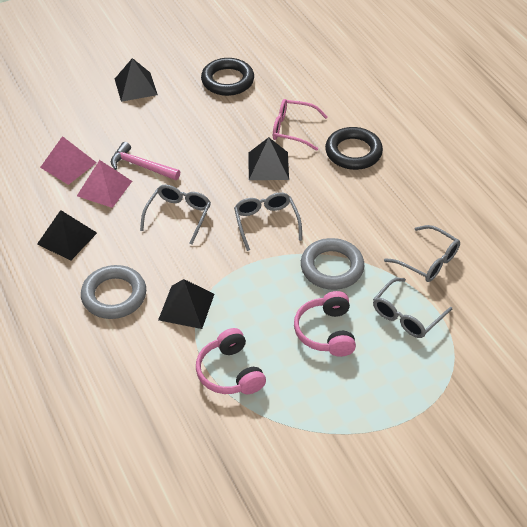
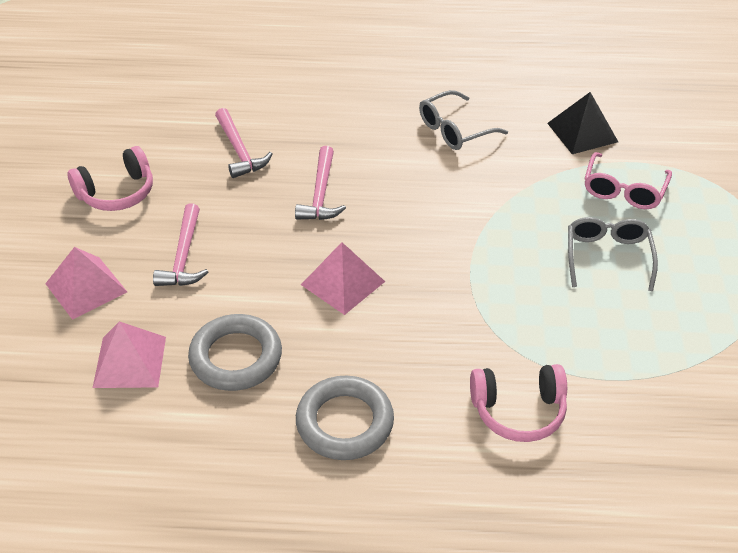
black pyramid: [37,210,97,260] [115,58,158,102] [158,279,214,329] [248,137,289,180] = 4 -> [547,92,618,154] = 1
black ring: [201,58,254,96] [325,127,383,170] = 2 -> none = 0
grey glasses: [140,185,211,244] [234,192,302,251] [373,278,452,338] [384,225,460,282] = 4 -> [419,90,508,150] [568,217,658,291] = 2
pink hammer: [111,142,180,180] = 1 -> [153,203,208,286] [215,108,272,178] [295,146,346,220] = 3
pink pyramid: [40,136,97,185] [77,160,132,208] = 2 -> [45,247,127,320] [93,321,166,388] [301,242,385,315] = 3

